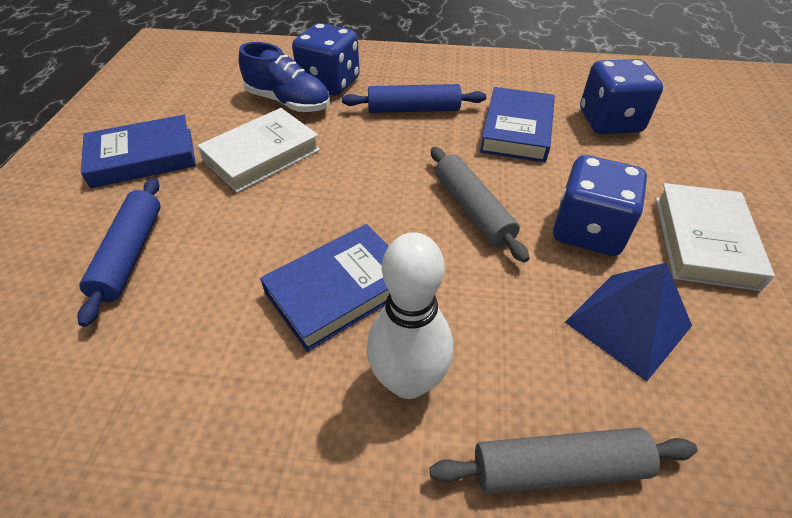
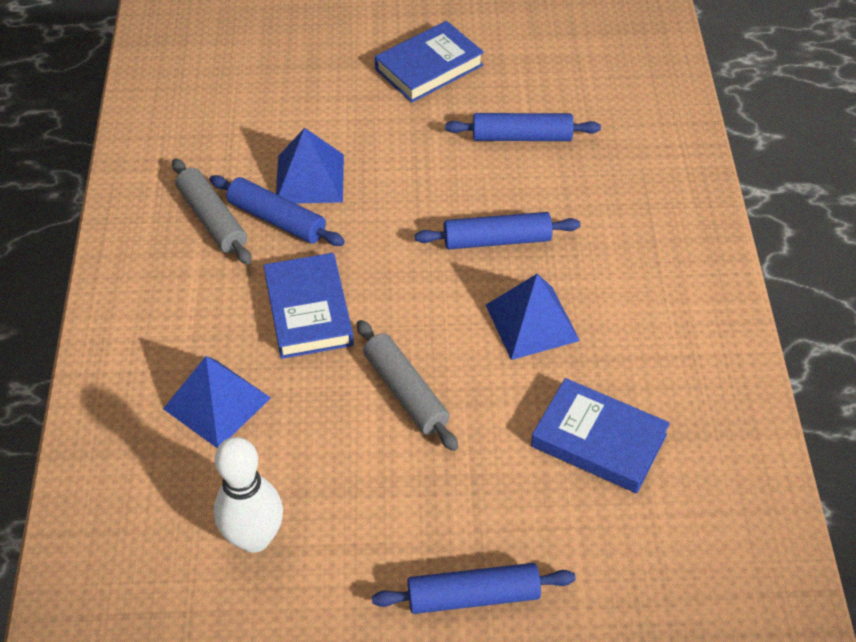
blue dice: [292,23,360,96] [553,155,647,256] [580,59,663,134] = 3 -> none = 0
blue pyramid: [565,263,692,381] = 1 -> [163,356,271,448] [276,128,344,203] [486,274,580,360] = 3
blue rolling pin: [78,178,160,327] [342,84,486,113] = 2 -> [209,175,345,246] [372,563,575,614] [415,212,581,249] [445,113,601,141] = 4
blue shoe: [239,42,330,112] = 1 -> none = 0
white book: [197,108,320,193] [656,183,775,291] = 2 -> none = 0

